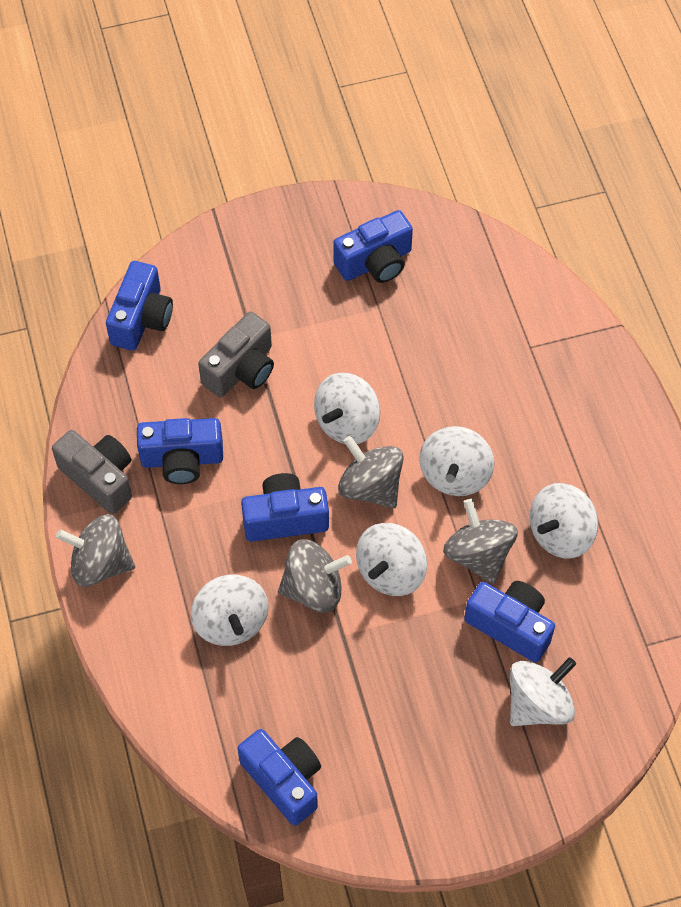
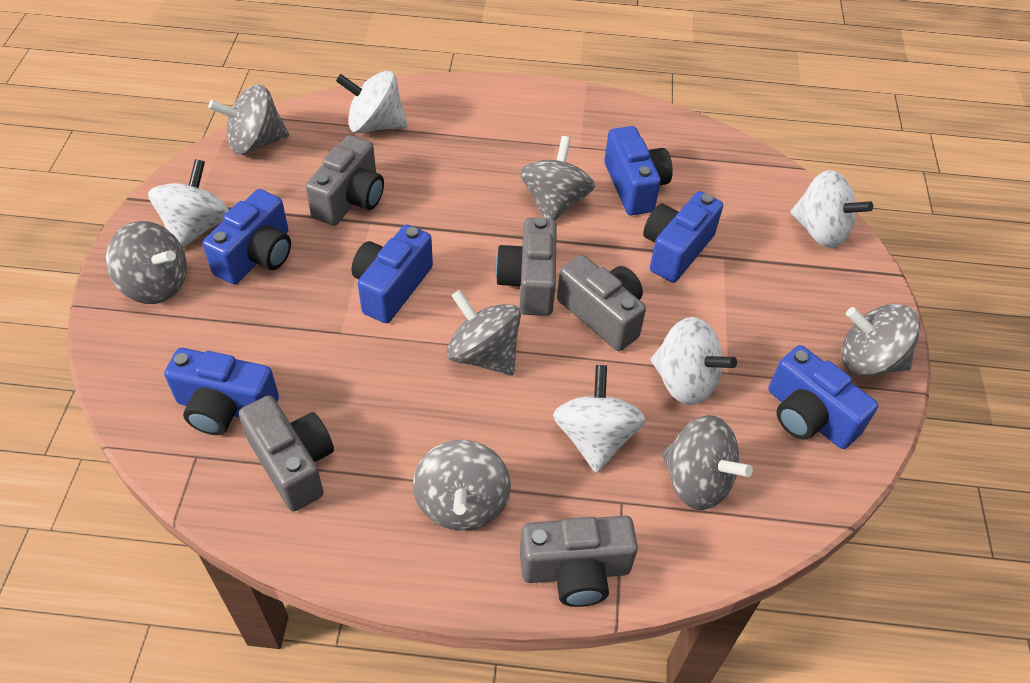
grey camera: [52,430,132,514] [198,312,274,397] = 2 -> [239,395,334,512] [306,135,384,226] [495,217,557,316] [520,515,638,607] [557,255,646,351] = 5
grey spinning top: [56,514,135,587] [278,539,352,613] [338,436,403,508] [443,499,518,584] = 4 -> [106,221,187,304] [208,84,289,155] [413,440,511,531] [447,290,521,376] [520,136,595,220] [662,415,753,510] [842,304,920,377] = 7
white spinning top: [191,575,269,646] [314,373,380,444] [356,523,427,596] [419,426,494,496] [510,657,576,726] [530,483,598,558] = 6 -> [148,159,229,248] [336,71,408,133] [553,365,646,473] [651,317,737,405] [790,170,873,248] = 5

